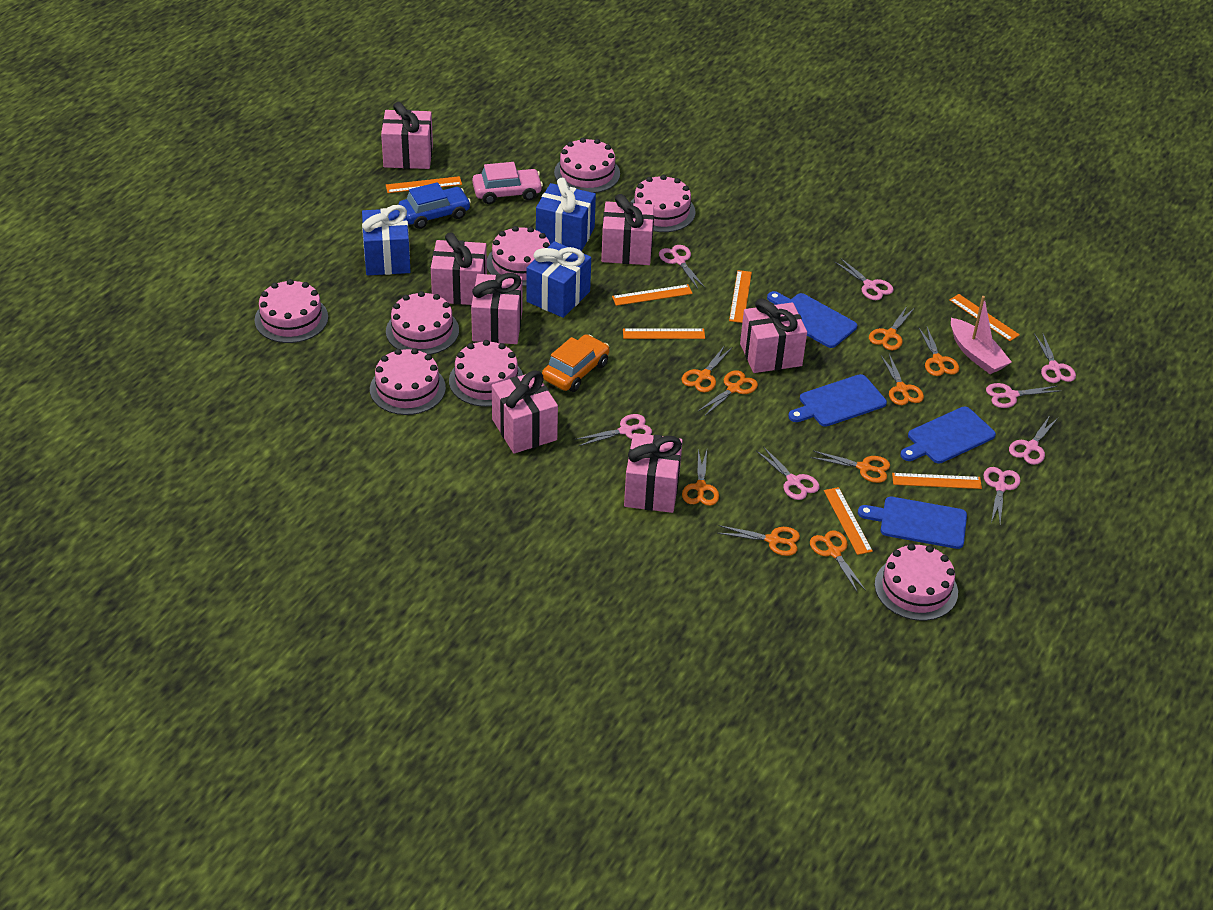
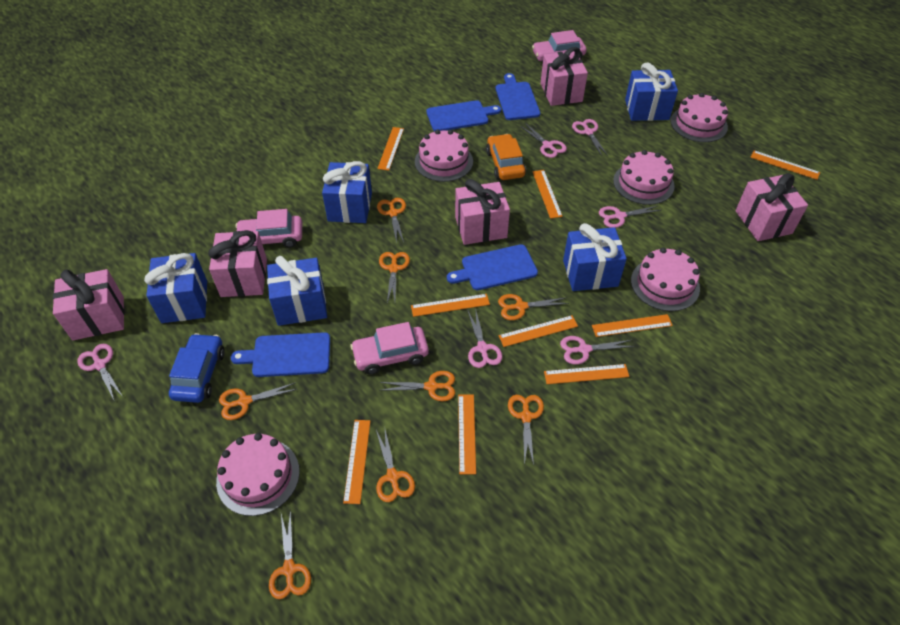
blue gift: [362,205,411,275] [526,241,591,318] [536,178,596,251] = 3 -> [144,253,207,323] [267,256,327,326] [322,161,372,223] [563,223,627,291] [625,63,678,121] = 5
orange ruler: [386,176,462,193] [612,284,693,306] [623,328,705,339] [729,270,752,323] [824,487,873,555] [892,473,982,489] [949,294,1020,341] = 7 -> [343,420,371,504] [377,127,404,171] [411,294,490,317] [458,395,476,474] [499,315,578,347] [532,170,563,219] [544,364,629,384] [592,314,673,337] [750,150,820,180] = 9
orange scissors: [681,345,732,392] [682,449,719,506] [698,370,758,417] [718,525,800,556] [810,531,866,593] [811,451,890,483] [869,306,914,350] [881,354,924,405] [919,327,959,376] = 9 -> [219,382,297,420] [269,510,311,599] [376,430,415,502] [377,198,406,243] [379,252,410,303] [379,371,455,401] [498,294,569,320] [508,395,544,465] = 8
pink boat: [951,296,1012,374] = 1 -> none = 0
pink cake: [255,279,328,343] [370,348,446,415] [386,291,459,355] [449,340,523,407] [487,226,550,286] [554,138,620,193] [631,175,696,232] [875,543,958,621] = 8 -> [216,433,300,516] [415,130,473,182] [613,150,675,205] [631,248,700,311] [671,93,728,142] = 5
pink car: [472,162,543,204] = 1 -> [235,209,302,248] [350,322,429,375] [532,30,587,62] = 3
pink gift: [381,102,433,169] [431,232,487,305] [471,273,522,344] [492,370,558,454] [601,194,654,265] [624,433,683,513] [740,299,807,373] = 7 -> [53,269,125,340] [208,230,267,297] [455,179,510,245] [540,47,588,106] [736,173,808,241] = 5
pink scissors: [575,414,652,446] [659,245,705,289] [756,446,820,500] [834,258,893,300] [984,467,1020,523] [986,383,1060,408] [1009,415,1058,465] [1034,334,1076,383] = 8 -> [77,344,124,400] [468,308,502,368] [520,123,567,158] [560,336,634,364] [572,119,608,156] [599,206,661,228] = 6

